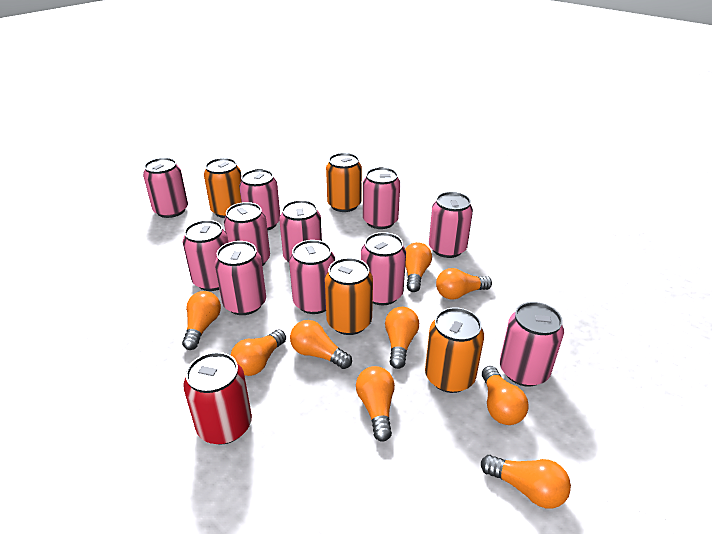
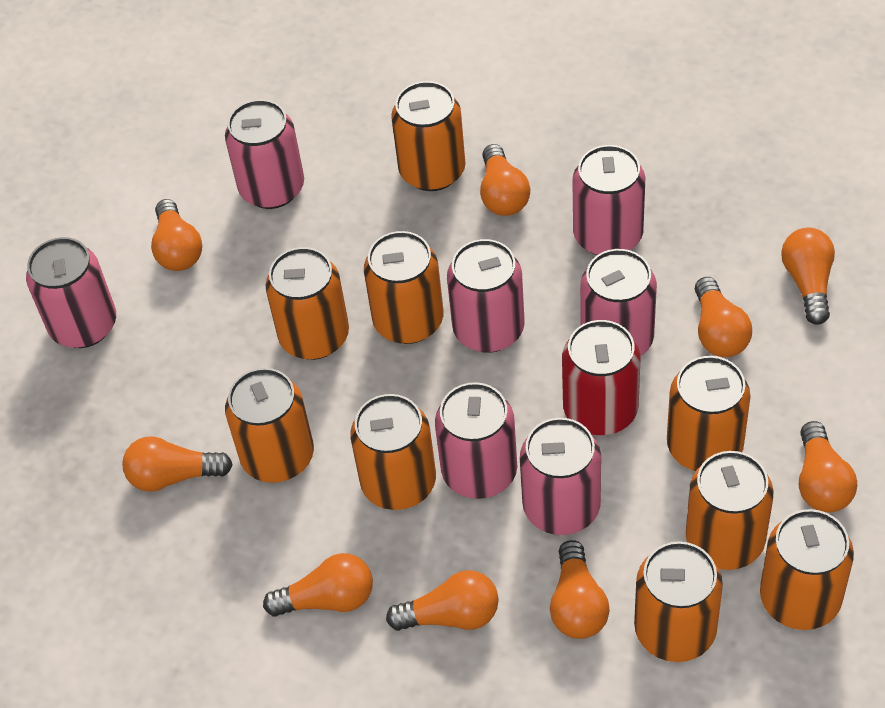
orange can: [204,158,242,218] [325,258,373,335] [326,153,362,212] [425,307,484,393] = 4 -> [225,368,314,483] [266,247,349,360] [350,394,436,510] [364,231,443,344] [391,81,466,191] [634,541,723,662] [667,356,751,471] [686,451,773,570] [760,509,854,630] = 9
pink can: [143,158,188,218] [183,220,229,291] [214,241,266,315] [224,202,270,266] [239,169,280,231] [279,200,322,262] [289,240,335,314] [361,232,406,305] [363,167,400,229] [429,192,473,258] [500,302,564,387] = 11 -> [26,237,116,348] [225,99,304,209] [435,382,517,499] [447,239,524,353] [520,418,601,535] [572,145,645,255] [580,249,657,356] = 7

